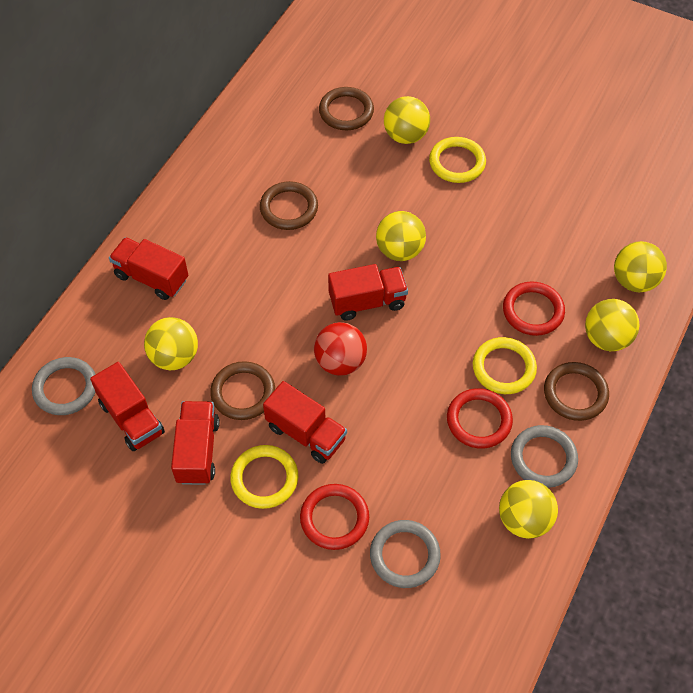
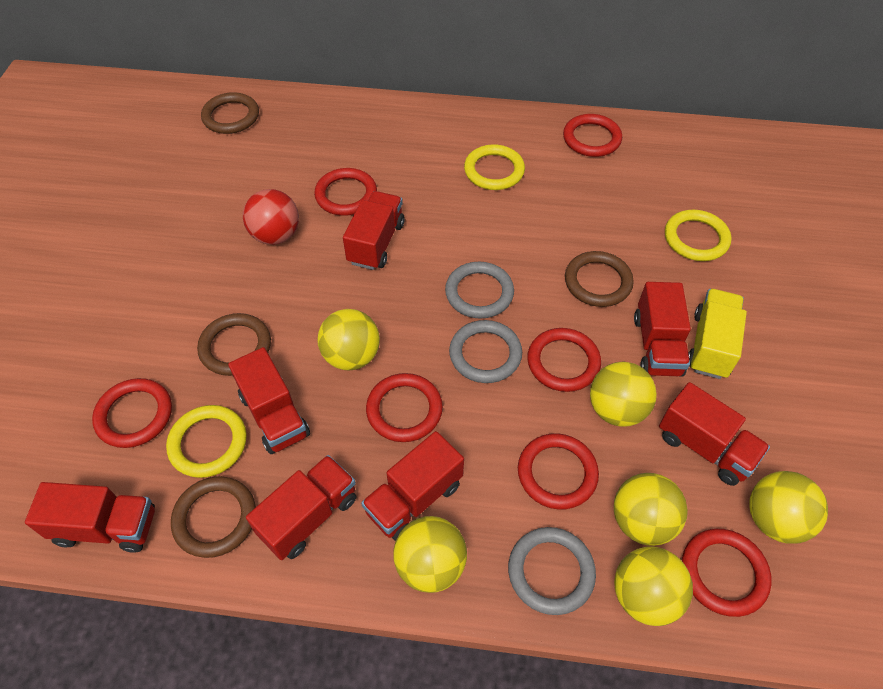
red ring: [300,484,369,550] [447,388,513,449] [503,282,565,336] = 3 -> [92,378,172,448] [314,168,377,216] [366,373,443,442] [518,433,599,510] [527,328,601,392] [563,114,622,157] [682,529,772,617] = 7
red truck: [90,362,165,451] [109,237,188,300] [171,401,219,485] [263,381,347,464] [328,264,408,321] = 5 -> [25,482,155,553] [228,347,310,454] [246,455,357,560] [343,191,405,270] [361,431,464,541] [634,282,691,377] [659,382,770,486] = 7
yellow truck: none = 0 -> [688,289,747,379] = 1

